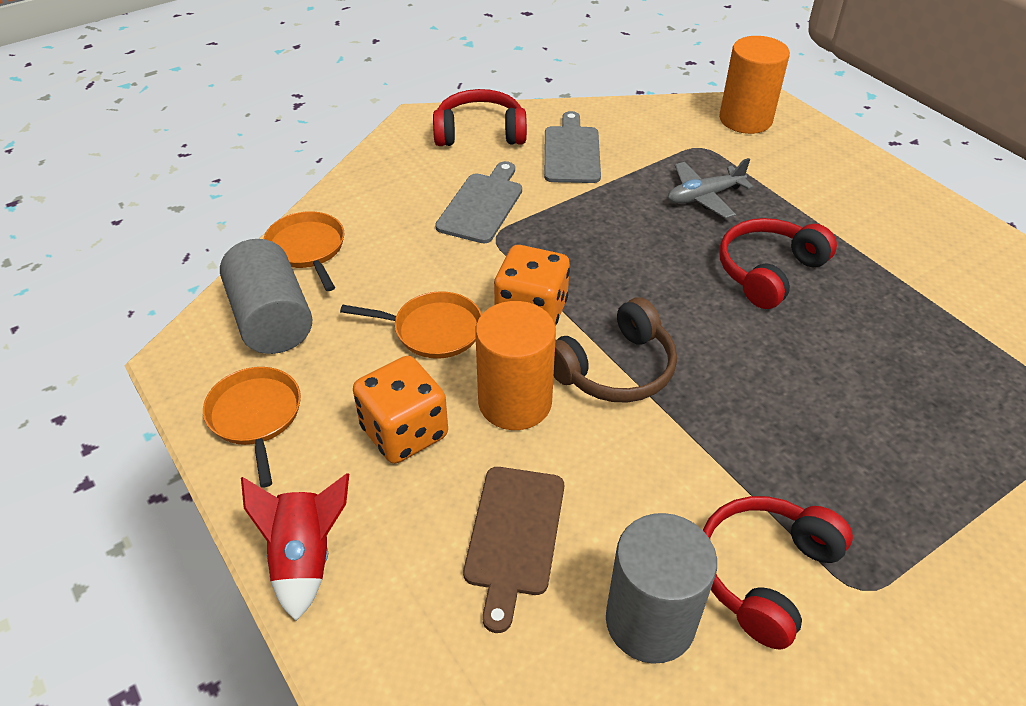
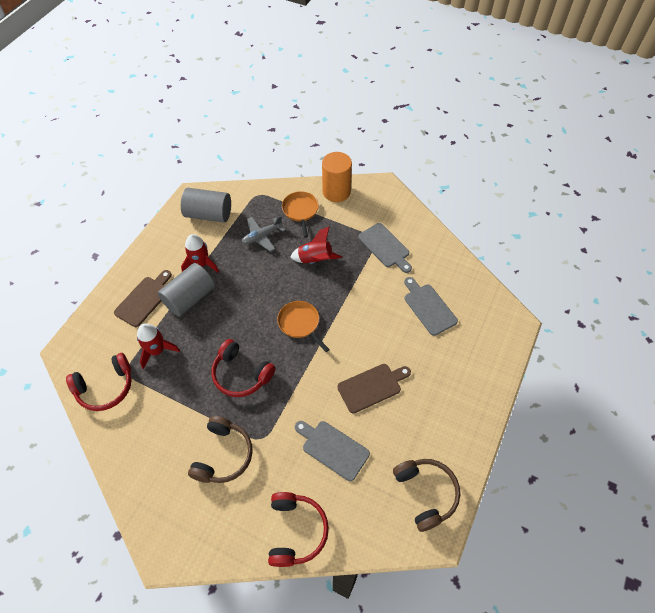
brown cutting board: [463,467,564,633] = 1 -> [114,270,172,327] [337,364,411,413] = 2
brown headphones: [554,297,677,403] = 1 -> [188,416,253,483] [393,459,460,532] = 2
grey cutting board: [435,161,522,243] [544,111,601,183] = 2 -> [295,421,370,481] [359,223,412,273] [404,277,458,336] = 3
orange cylinder: [475,301,556,430] [719,36,790,134] = 2 -> [322,152,352,202] = 1
orange dice: [353,356,448,464] [494,245,570,326] = 2 -> none = 0
orange pan: [203,367,301,487] [264,211,344,291] [340,291,482,359] = 3 -> [277,301,330,352] [282,191,319,238] = 2
red rocket: [241,473,349,621] = 1 -> [137,323,180,369] [181,234,219,273] [290,226,342,264] = 3

